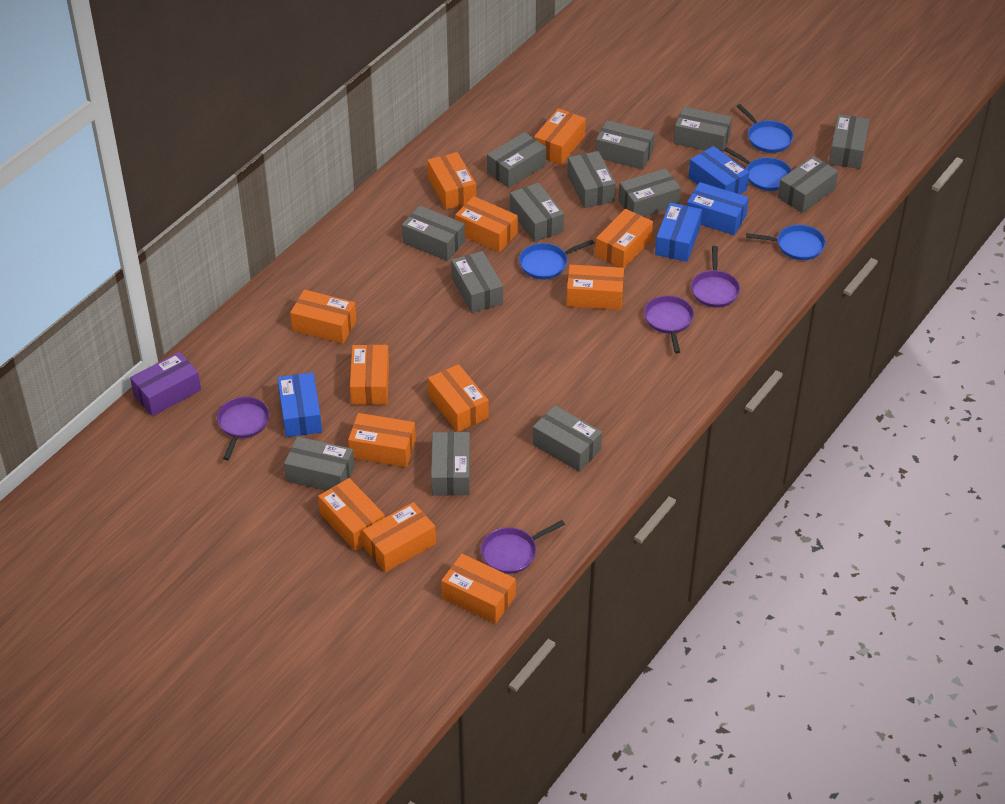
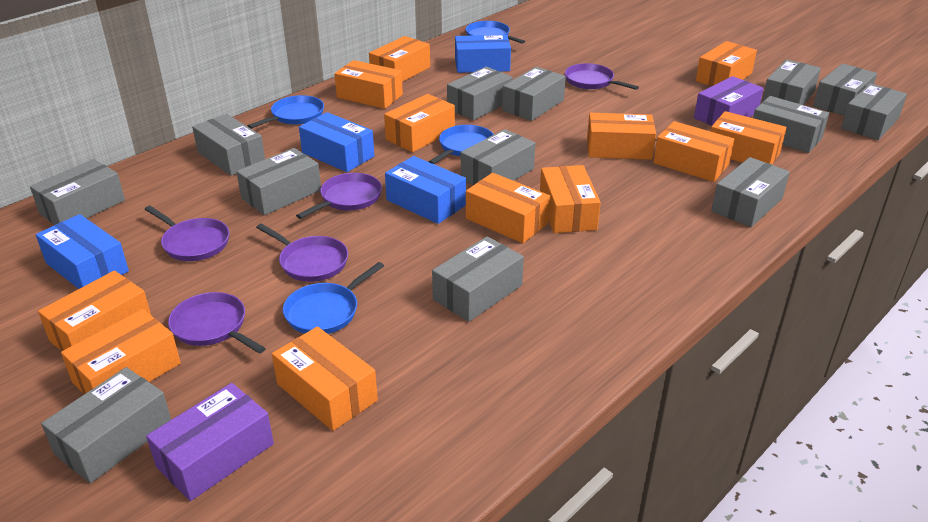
purple box: [130,352,201,416] = 1 -> [146,383,274,501] [694,76,764,126] = 2
purple pan: [217,397,269,460] [481,520,565,574] [644,296,694,353] [691,246,740,308] = 4 -> [145,206,230,261] [168,292,266,354] [256,223,348,282] [296,173,382,219] [565,63,639,90] = 5

